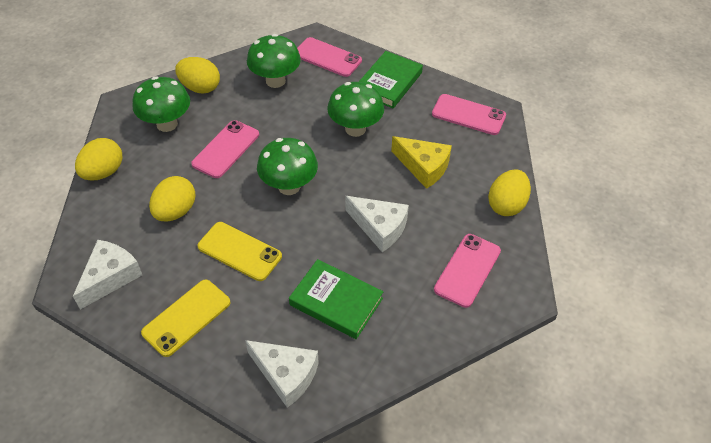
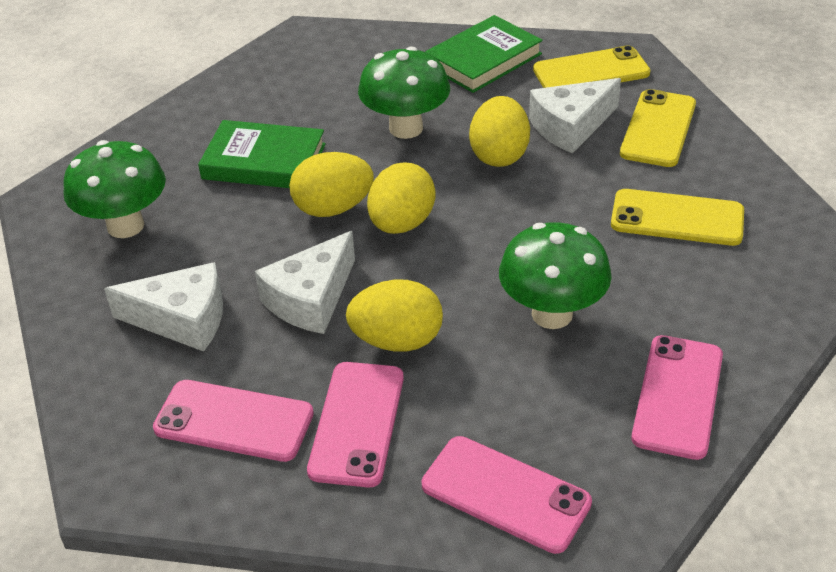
green mushroom: [133,76,190,132] [247,34,301,88] [257,138,318,195] [327,82,384,137] = 4 -> [63,140,166,238] [358,46,450,139] [499,222,611,329] = 3
yellow cheese: [391,136,452,189] = 1 -> none = 0
yellow phone: [141,280,231,357] [198,222,282,281] = 2 -> [533,45,650,88] [611,189,744,246] [620,89,696,167] = 3

